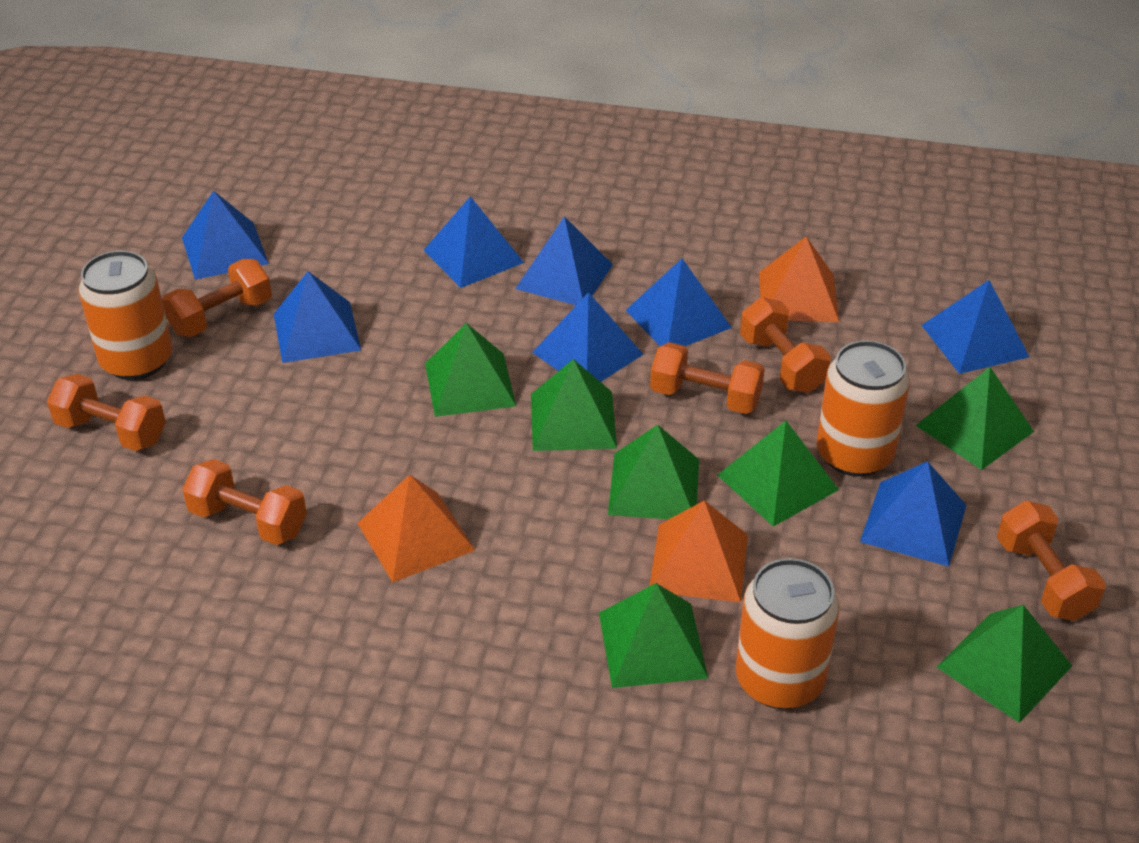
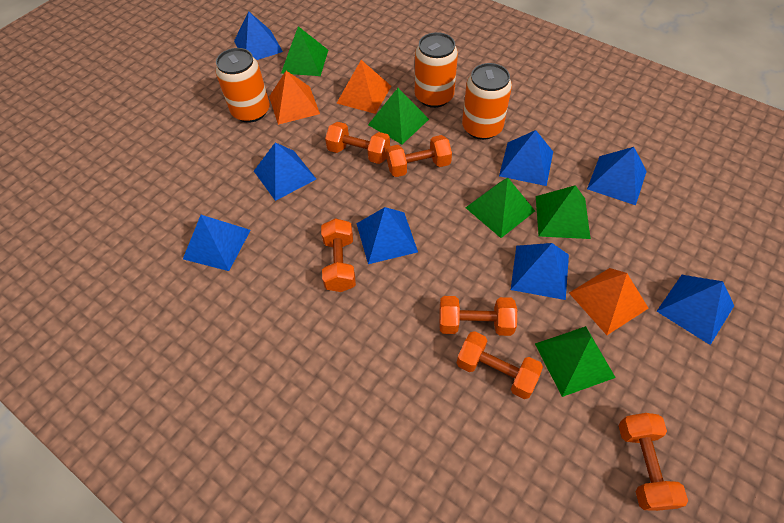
green pyramid: [425,323,516,417] [531,359,617,451] [599,583,708,688] [608,425,699,519] [717,421,839,526] [915,367,1034,470] [937,605,1072,723] = 7 -> [281,26,328,76] [368,88,429,144] [465,178,535,238] [535,326,616,397] [536,185,591,239] = 5

